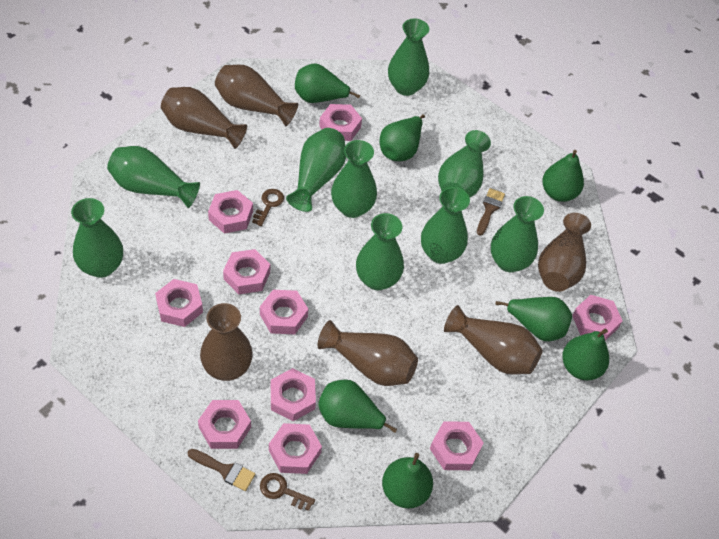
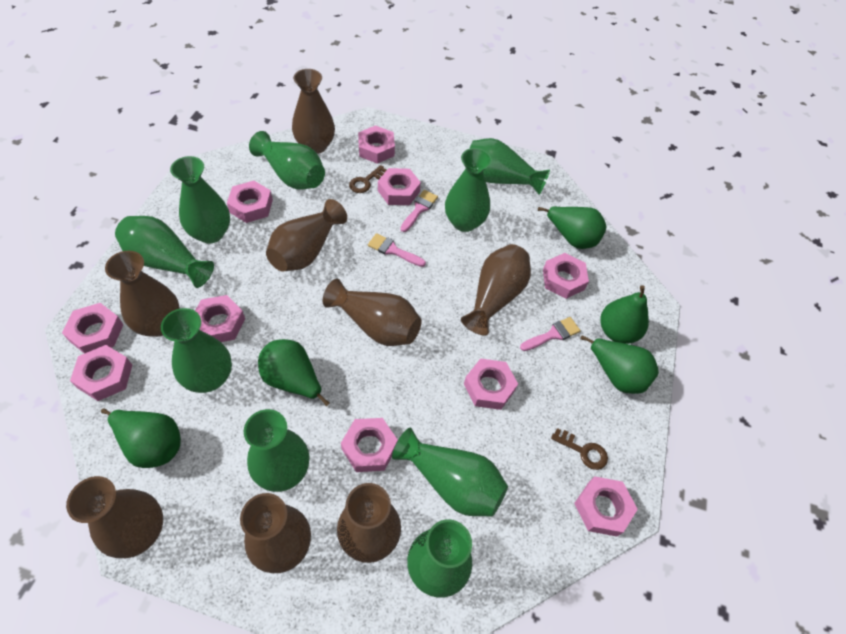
brown brush: [188,449,255,491] [477,188,505,236] = 2 -> none = 0
brown vase: [161,87,247,149] [200,303,253,381] [215,65,298,126] [318,320,418,386] [444,305,543,375] [538,213,591,292] = 6 -> [66,476,163,558] [105,251,180,337] [240,493,311,573] [266,199,347,272] [292,69,335,154] [323,279,422,346] [337,483,401,563] [461,244,531,336] = 8
green pear: [295,63,360,103] [318,380,397,433] [380,114,425,161] [382,453,433,508] [496,297,572,341] [542,150,584,202] [562,329,609,380] = 7 -> [101,408,181,468] [258,339,330,406] [538,206,607,249] [581,335,659,394] [601,285,649,344] = 5
pink brush: none = 0 -> [368,233,426,267] [400,190,438,232] [520,317,581,351] = 3

